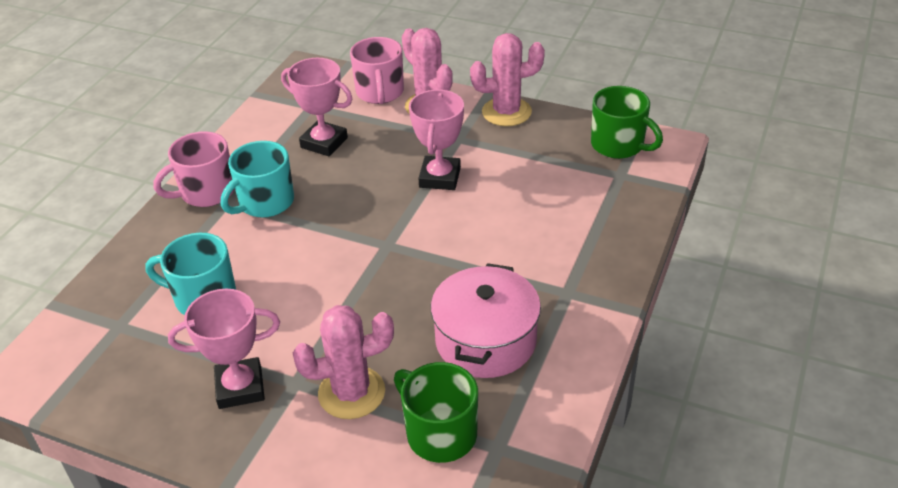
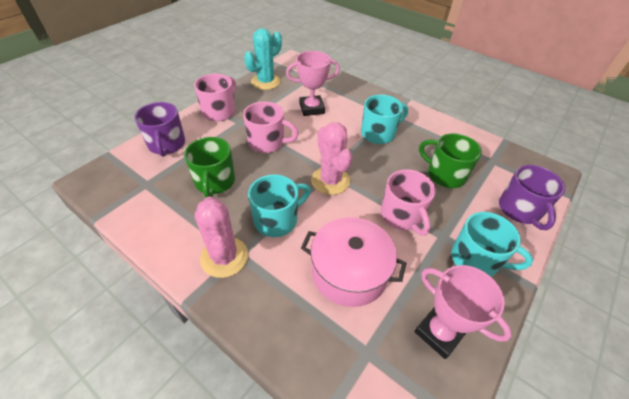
pink cactus: [293,305,394,419] [402,28,453,115] [470,33,545,126] = 3 -> [195,197,248,278] [311,122,352,195] = 2
pink mug: [153,131,235,207] [350,37,404,104] = 2 -> [194,74,236,121] [243,102,299,153] [381,169,436,236] = 3
pink trophy: [168,289,280,409] [281,58,352,156] [409,90,464,190] = 3 -> [286,51,340,116] [414,265,512,359] = 2
purple mug: none = 0 -> [134,102,185,157] [499,165,565,230] = 2
turquoise cactus: none = 0 -> [244,28,282,90] = 1
turquoise mug: [145,233,236,315] [221,141,294,217] = 2 -> [248,175,311,237] [361,95,408,144] [451,212,533,277] = 3

